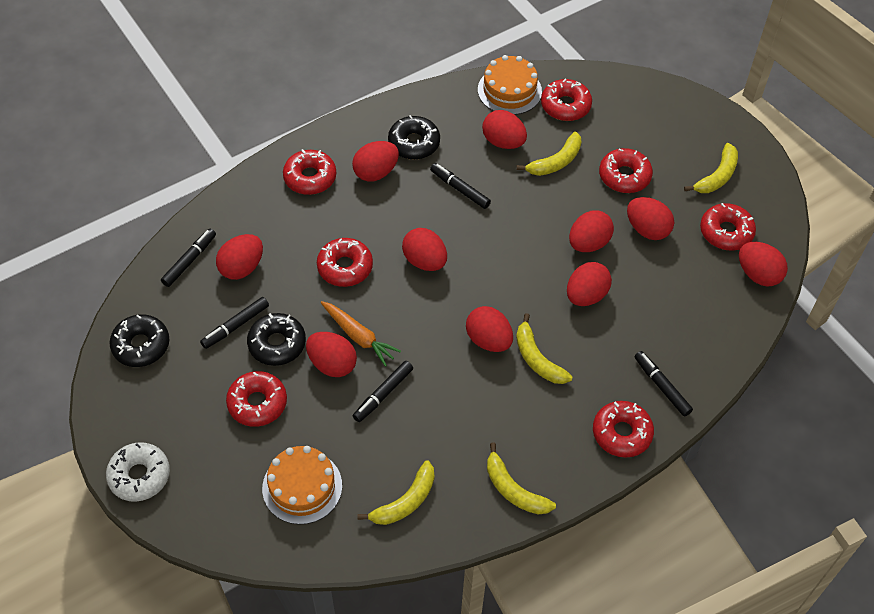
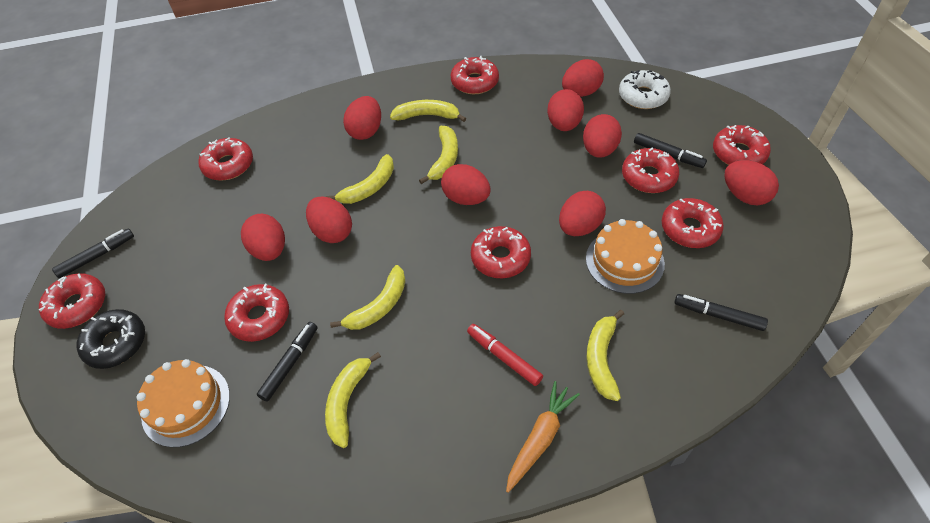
black donut: [110,314,169,367] [247,313,306,366] [388,115,440,160] = 3 -> [77,309,145,369] = 1
black marker: [161,229,216,287] [200,297,269,349] [353,361,413,422] [430,163,491,209] [634,351,693,417] = 5 -> [52,228,134,278] [257,322,318,402] [634,133,707,168] [674,294,768,331] = 4
red donut: [226,371,287,427] [283,149,336,195] [317,238,373,287] [541,79,592,121] [593,401,654,458] [599,148,653,193] [700,203,756,251] = 7 -> [39,273,105,329] [198,137,253,181] [224,284,289,342] [451,56,499,94] [471,226,531,278] [622,148,679,193] [662,198,724,248] [713,125,771,165] = 8
red egg: [216,234,263,280] [306,332,357,377] [352,141,399,182] [402,228,447,271] [466,306,513,352] [482,110,527,149] [567,262,612,306] [569,210,614,252] [627,197,674,240] [739,242,788,287] = 10 -> [241,214,285,261] [306,197,352,243] [343,96,381,140] [441,164,490,205] [547,89,584,131] [559,191,606,236] [562,59,604,97] [583,114,622,158] [724,160,779,205] = 9
red marker: none = 0 -> [467,324,543,386] = 1
yellow banana: [357,460,434,525] [487,443,556,514] [516,131,582,176] [516,313,573,384] [684,143,738,193] = 5 -> [325,352,381,448] [326,154,394,204] [330,265,406,330] [390,100,466,122] [419,126,458,184] [586,310,624,401] = 6

